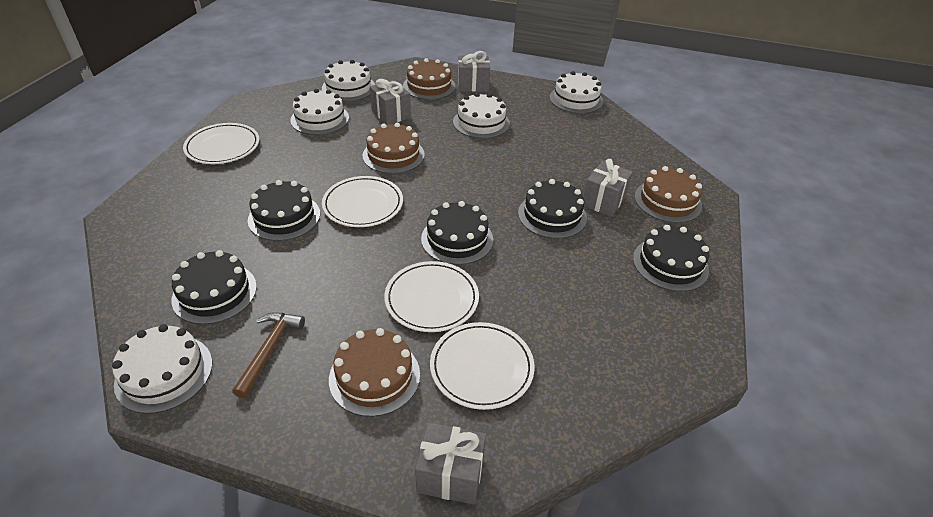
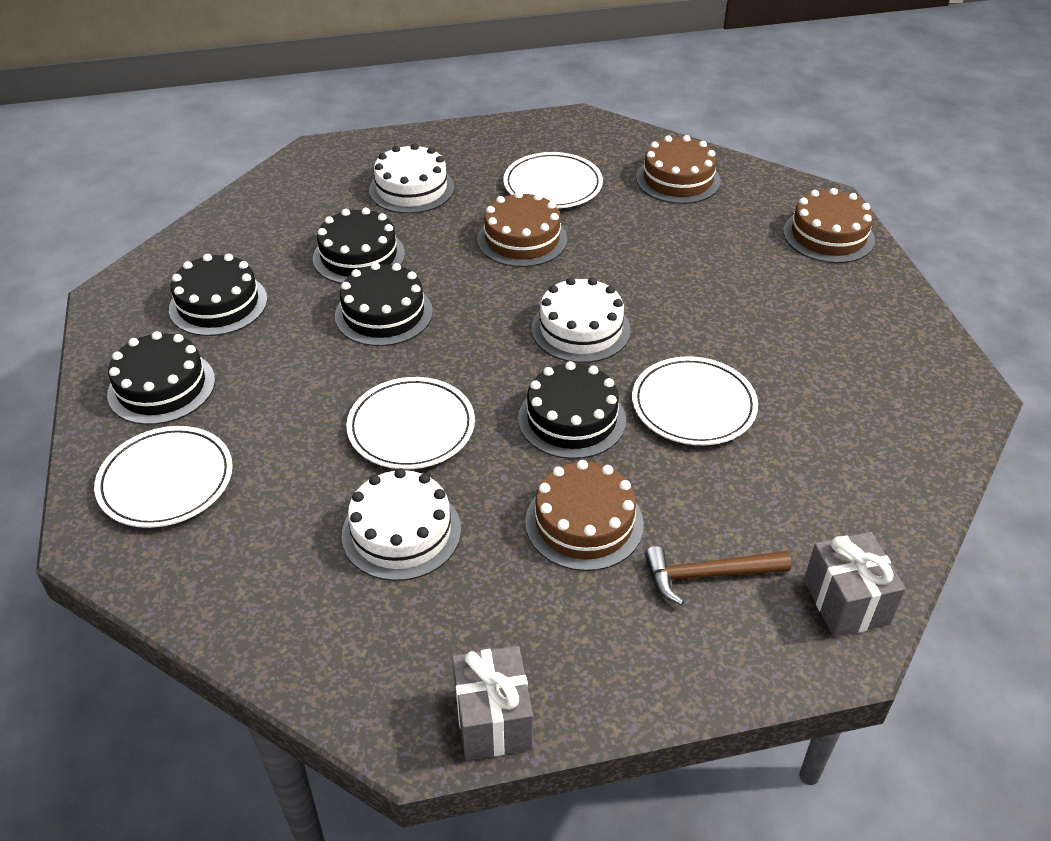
grey gift: [370,79,411,125] [415,422,486,504] [458,51,490,92] [583,159,633,217] = 4 -> [452,646,533,760] [804,532,906,637] = 2
white cake: [112,324,213,414] [290,89,349,135] [322,60,375,101] [453,93,510,139] [550,71,603,114] = 5 -> [342,468,461,581] [369,143,454,214] [532,277,631,363] = 3

